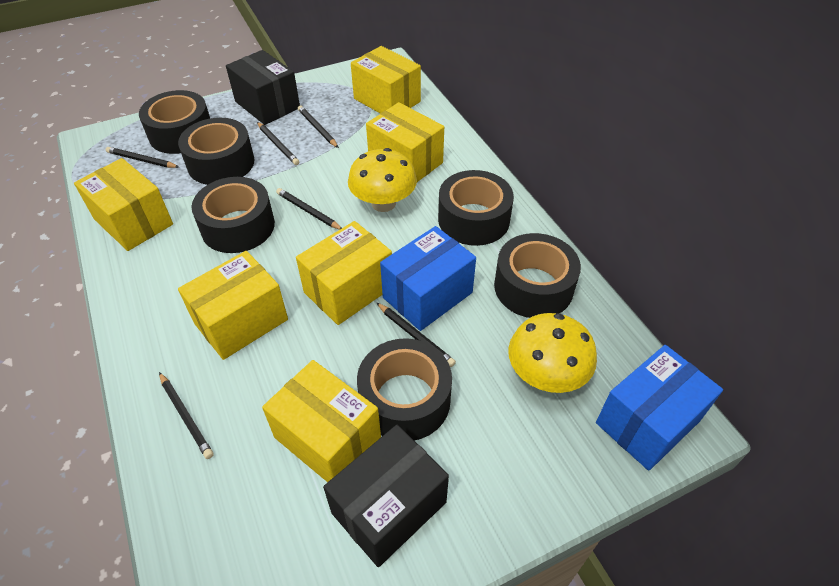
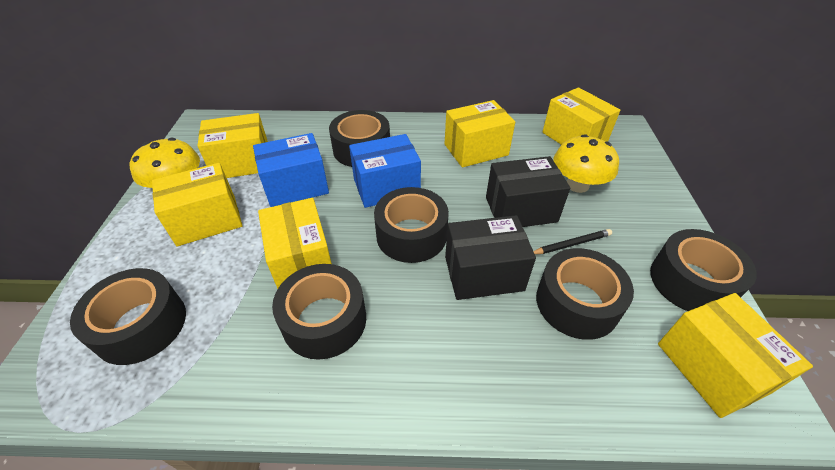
black pencil: [106,147,179,168] [159,372,214,459] [257,122,299,165] [276,188,342,230] [298,105,339,148] [377,303,456,367] = 6 -> [533,229,612,254] = 1

